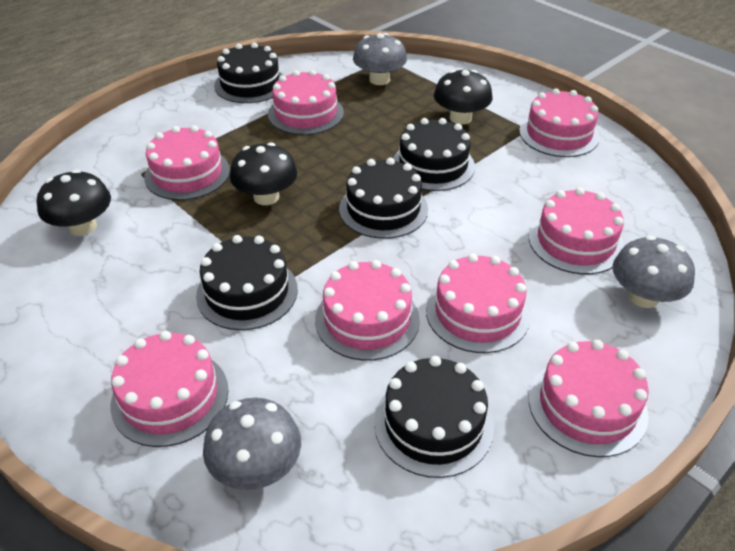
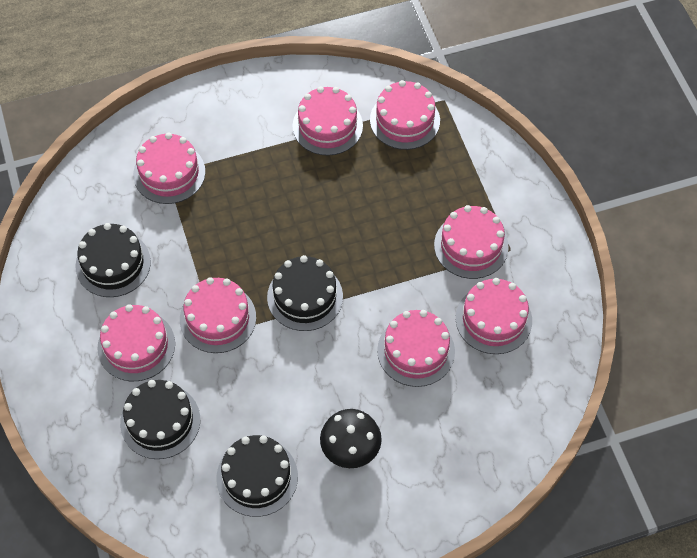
black cake: [196,235,298,330] [214,42,283,103] [339,158,428,239] [374,356,494,478] [393,118,475,191] = 5 -> [75,223,151,297] [120,380,200,459] [216,435,298,517] [267,255,343,331] = 4
black mushroom: [37,169,111,236] [230,142,297,205] [434,70,493,125] = 3 -> [320,409,382,468] = 1
grey mushroom: [203,398,301,490] [353,33,407,85] [613,236,695,308] = 3 -> none = 0

